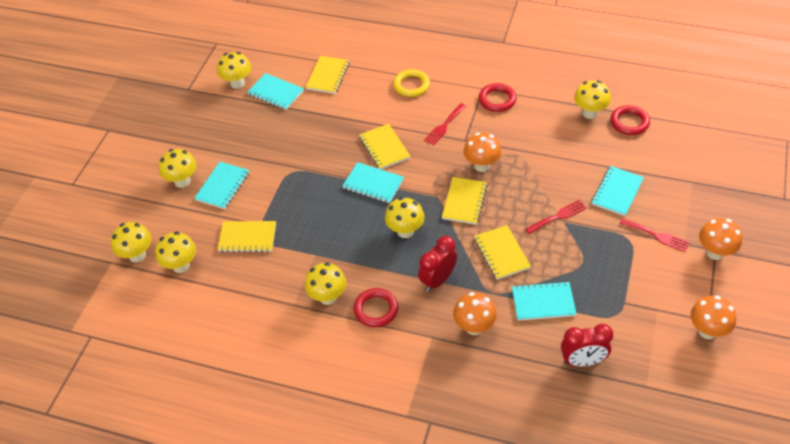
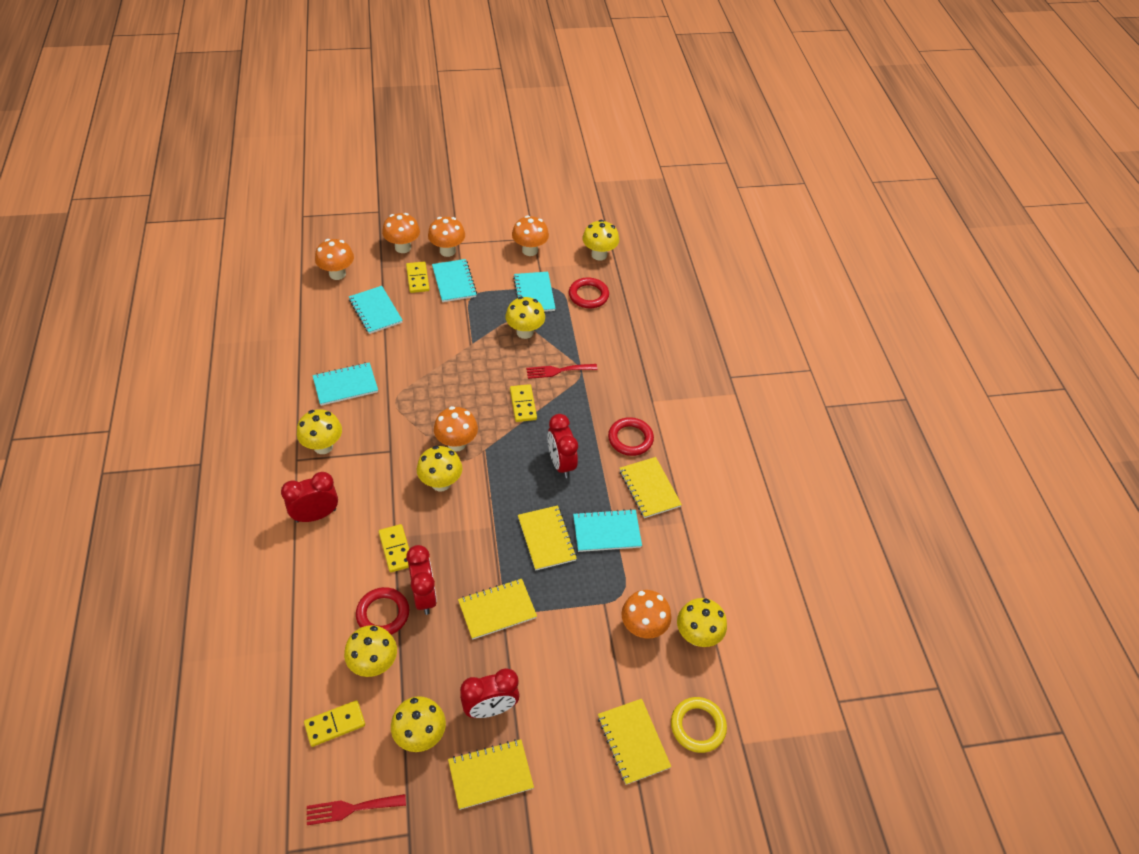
orange mushroom: [453,292,497,335] [464,133,501,172] [690,296,736,339] [699,218,742,260] = 4 -> [315,239,354,280] [382,213,420,253] [428,217,465,257] [434,406,478,451] [512,215,549,256] [621,590,671,639] = 6
red clock: [418,236,457,292] [561,324,613,367] = 2 -> [281,472,338,523] [406,545,437,615] [460,668,520,718] [547,414,578,478] = 4
red fork: [424,103,466,146] [525,200,587,234] [620,218,690,252] = 3 -> [307,794,406,825] [526,364,597,379] = 2
yellow domino: none = 0 -> [304,700,365,747] [379,524,409,572] [406,262,430,293] [510,384,537,422] = 4

